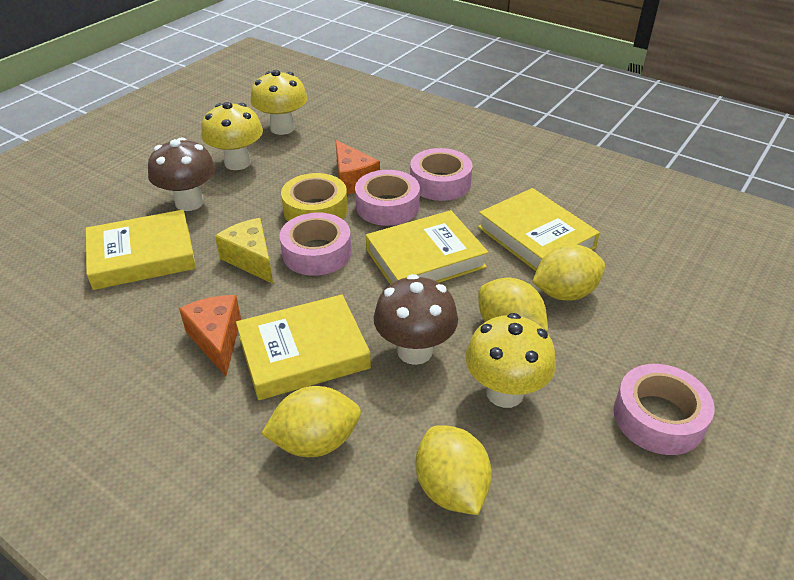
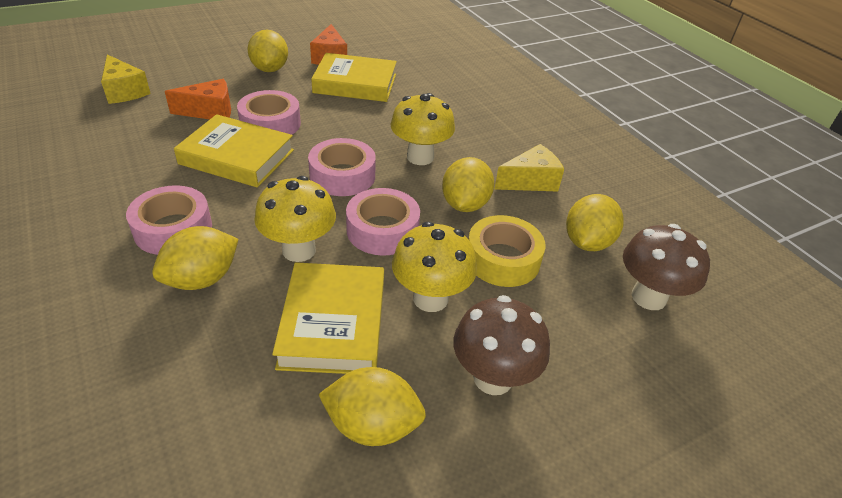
yellow book: [86,210,196,290] [236,295,371,400] [366,210,488,284] [478,188,600,271] = 4 -> [174,114,294,187] [272,262,384,374] [311,53,397,102] = 3
yellow cheese: [215,218,273,284] = 1 -> [101,54,151,104] [494,144,564,192] = 2
yellow lemon: [261,386,361,457] [415,425,492,515] [478,277,548,332] [532,244,605,300] = 4 -> [152,226,238,290] [247,30,288,72] [318,367,426,446] [442,157,494,212] [566,194,624,251] = 5

